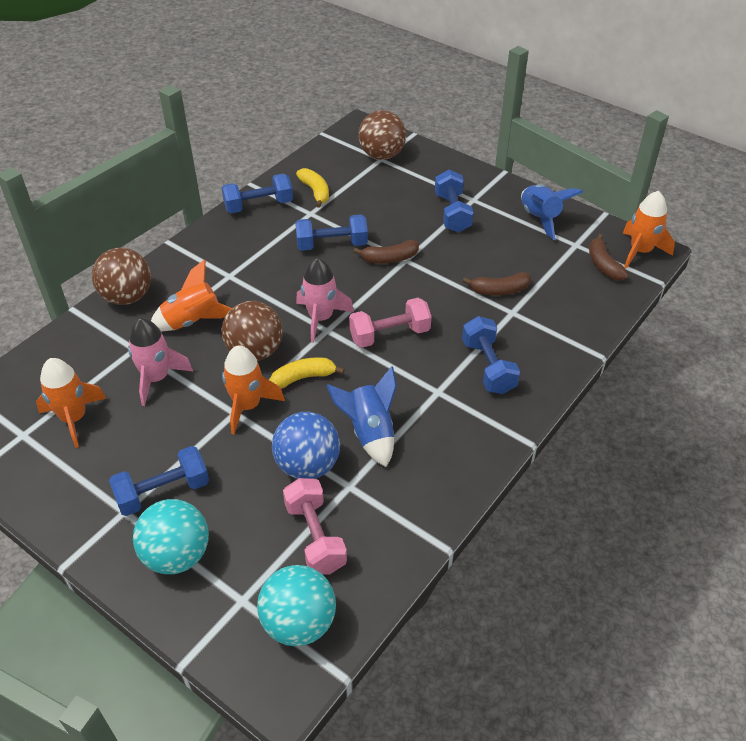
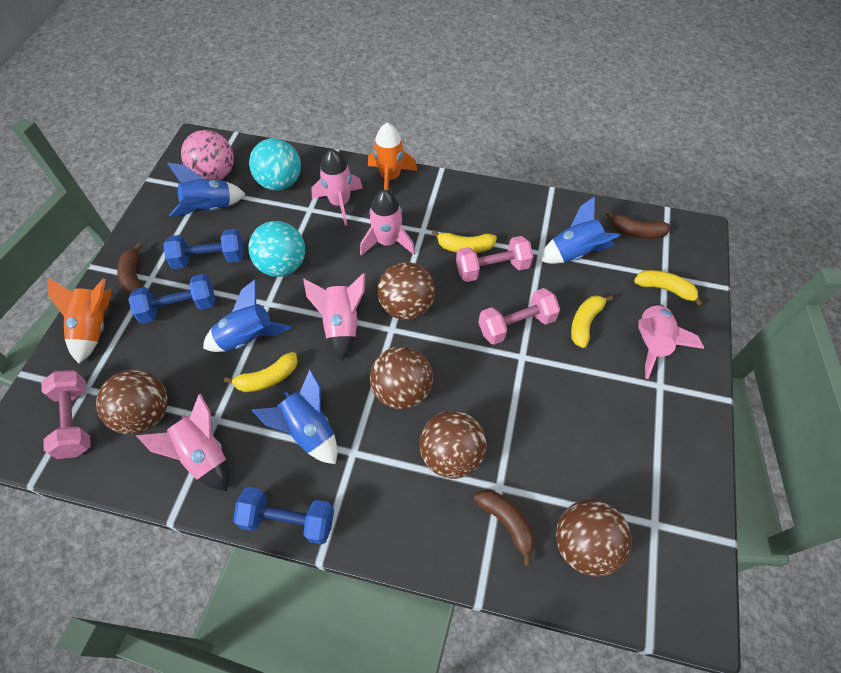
blue ball: [272,412,340,479] = 1 -> none = 0
blue dumbbell: [109,446,209,516] [221,174,293,213] [295,214,368,251] [435,169,474,232] [462,316,520,394] = 5 -> [128,274,215,324] [163,229,244,269] [233,487,334,545] = 3
blue rocket: [326,366,397,467] [521,184,583,240] = 2 -> [167,162,245,216] [203,279,291,352] [252,369,338,464] [539,196,620,264] = 4
brown ball: [92,248,151,305] [222,301,283,361] [359,110,406,160] = 3 -> [96,370,168,435] [370,346,433,410] [377,262,435,320] [420,411,487,479] [556,500,631,577] = 5
orange rocket: [36,358,107,448] [151,259,232,331] [222,345,285,434] [623,191,675,269] = 4 -> [48,278,112,363] [368,123,417,191] = 2
pink ball: none = 0 -> [181,130,234,180] = 1
pink dumbbell: [283,478,347,575] [349,298,431,348] = 2 -> [41,370,91,459] [456,236,533,282] [478,288,560,345] = 3
pink rocket: [128,318,193,406] [296,257,354,343] = 2 -> [137,394,229,491] [303,273,365,361] [311,149,363,225] [360,190,415,256] [638,304,704,379] = 5
yellow banana: [270,357,345,389] [296,168,329,208] = 2 -> [224,352,298,392] [432,230,497,253] [571,295,613,348] [634,270,703,307] = 4

